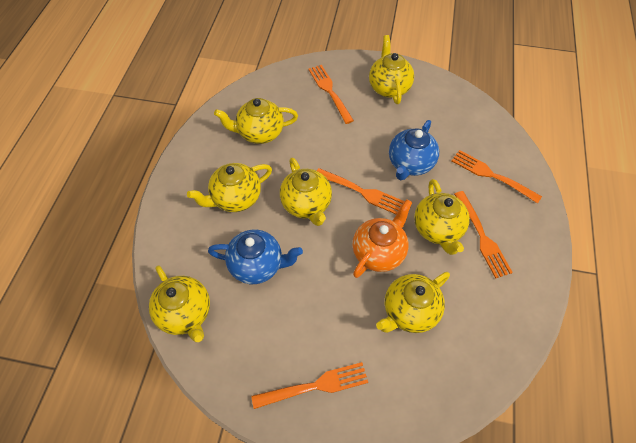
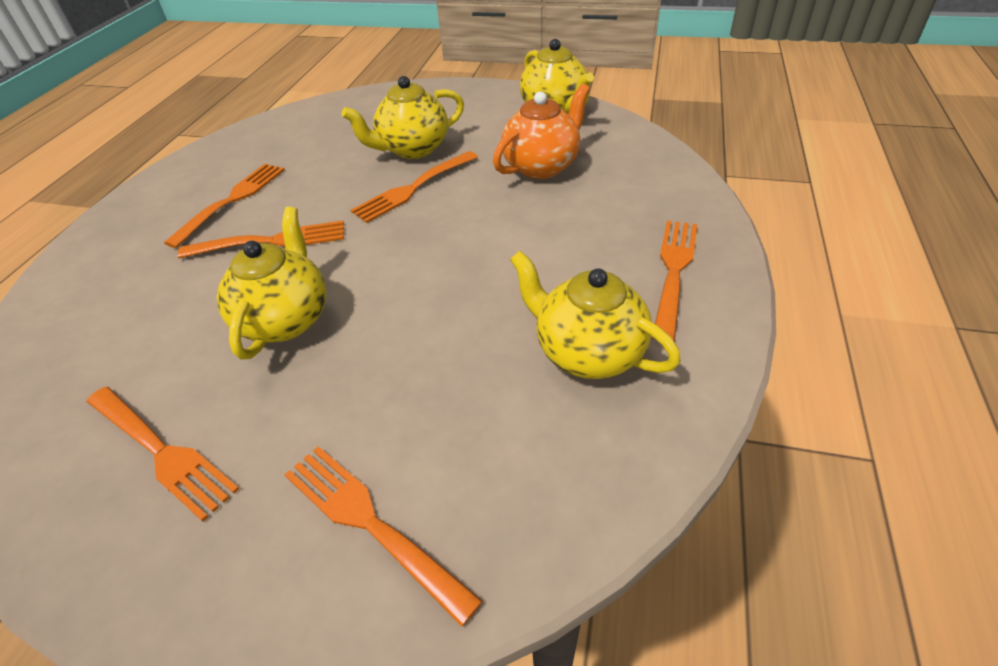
blue teapot: [208,230,303,284] [389,120,439,180] = 2 -> none = 0
orange fork: [251,362,368,409] [308,65,354,124] [317,168,405,214] [452,150,542,203] [454,191,513,278] = 5 -> [87,387,239,522] [164,164,285,248] [178,221,344,258] [284,446,483,627] [351,151,478,223] [652,220,698,341] = 6
yellow teapot: [149,266,210,342] [187,163,272,212] [214,98,298,144] [280,157,332,226] [369,35,414,104] [376,272,450,333] [414,179,470,255] = 7 -> [216,207,326,360] [342,76,464,159] [510,251,681,379] [520,39,594,114] = 4

